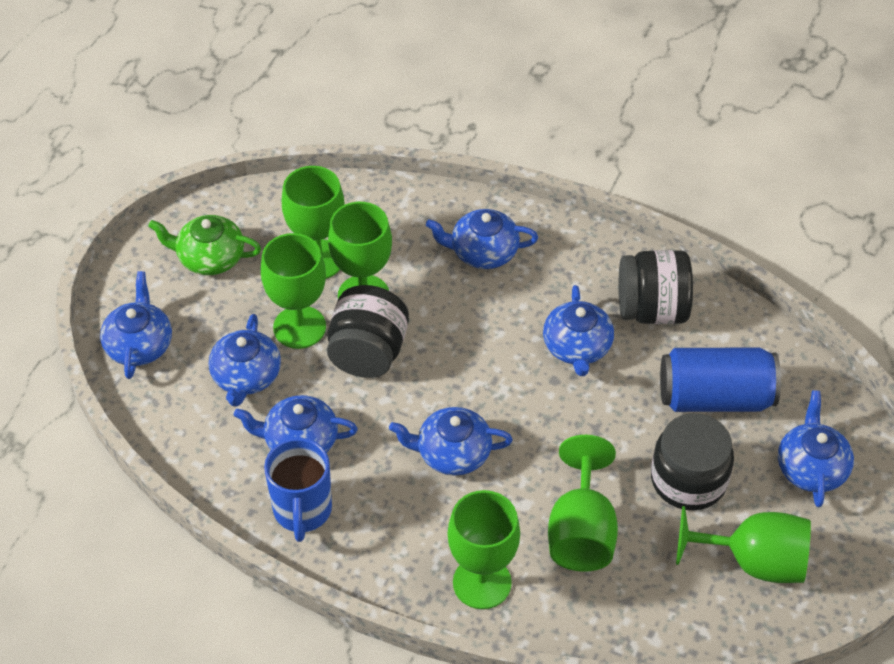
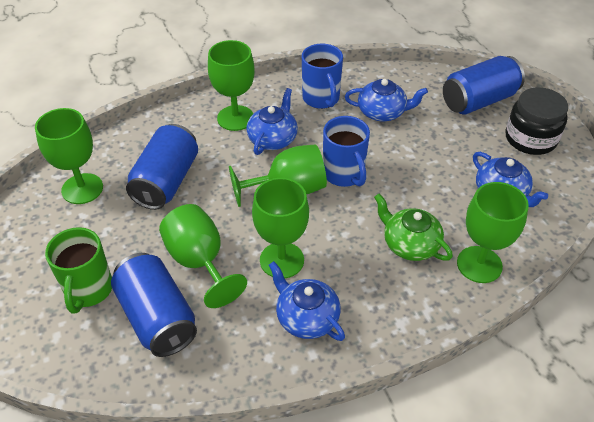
black jar: [327,285,409,378] [618,250,693,324] [651,413,734,510] = 3 -> [505,87,568,155] = 1
blue can: [660,348,781,412] = 1 -> [111,253,197,357] [126,124,198,210] [443,56,525,115] = 3
blue mug: [264,438,332,542] = 1 -> [302,44,343,109] [323,116,370,187] = 2
blue teapot: [100,271,172,379] [209,314,281,407] [234,395,358,453] [389,407,513,476] [426,209,538,269] [543,285,614,376] [778,390,854,507] = 7 -> [246,88,298,155] [269,261,345,341] [345,79,428,121] [473,152,548,207] = 4
green mug: none = 0 -> [45,227,112,314] = 1

